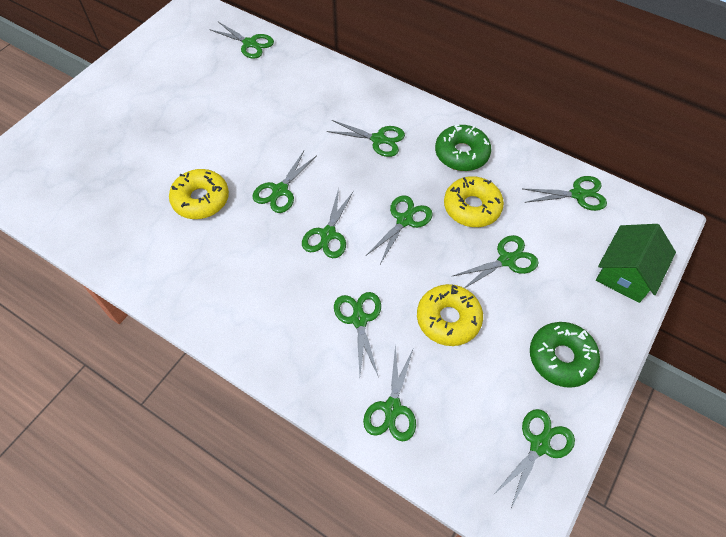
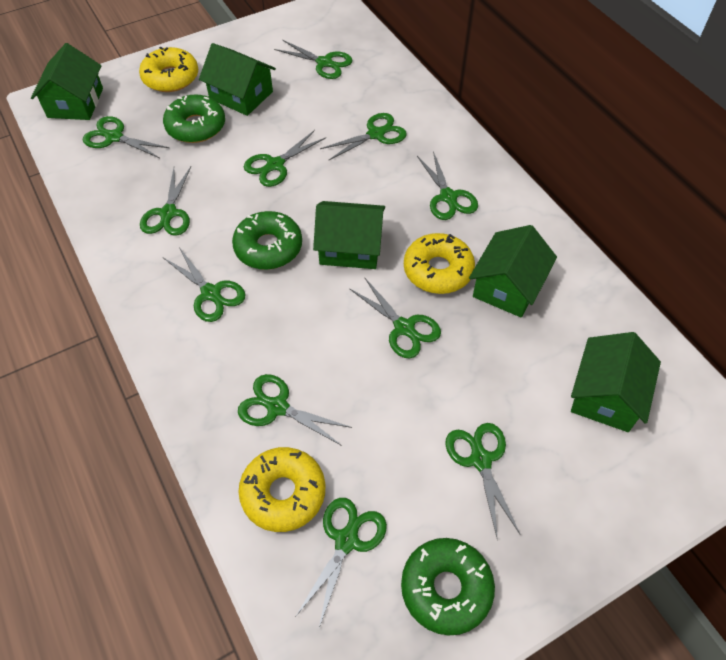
green donut: [435,125,491,171] [530,322,600,388] = 2 -> [163,94,225,143] [232,211,302,270] [401,538,495,635] = 3
green house: [596,224,676,303] = 1 -> [31,43,103,120] [199,43,276,116] [313,201,385,269] [469,225,557,317] [571,332,661,432] = 5
green scissors: [209,22,274,59] [252,151,316,213] [302,188,354,258] [327,120,405,157] [334,292,381,378] [363,345,416,441] [366,195,433,264] [453,235,538,288] [494,409,575,508] [524,176,607,211] = 10 -> [83,116,169,158] [140,167,191,236] [164,247,245,322] [238,374,352,446] [244,130,326,187] [274,40,353,79] [295,498,387,628] [320,113,407,160] [350,278,441,359] [417,151,478,220] [445,423,521,540] = 11

